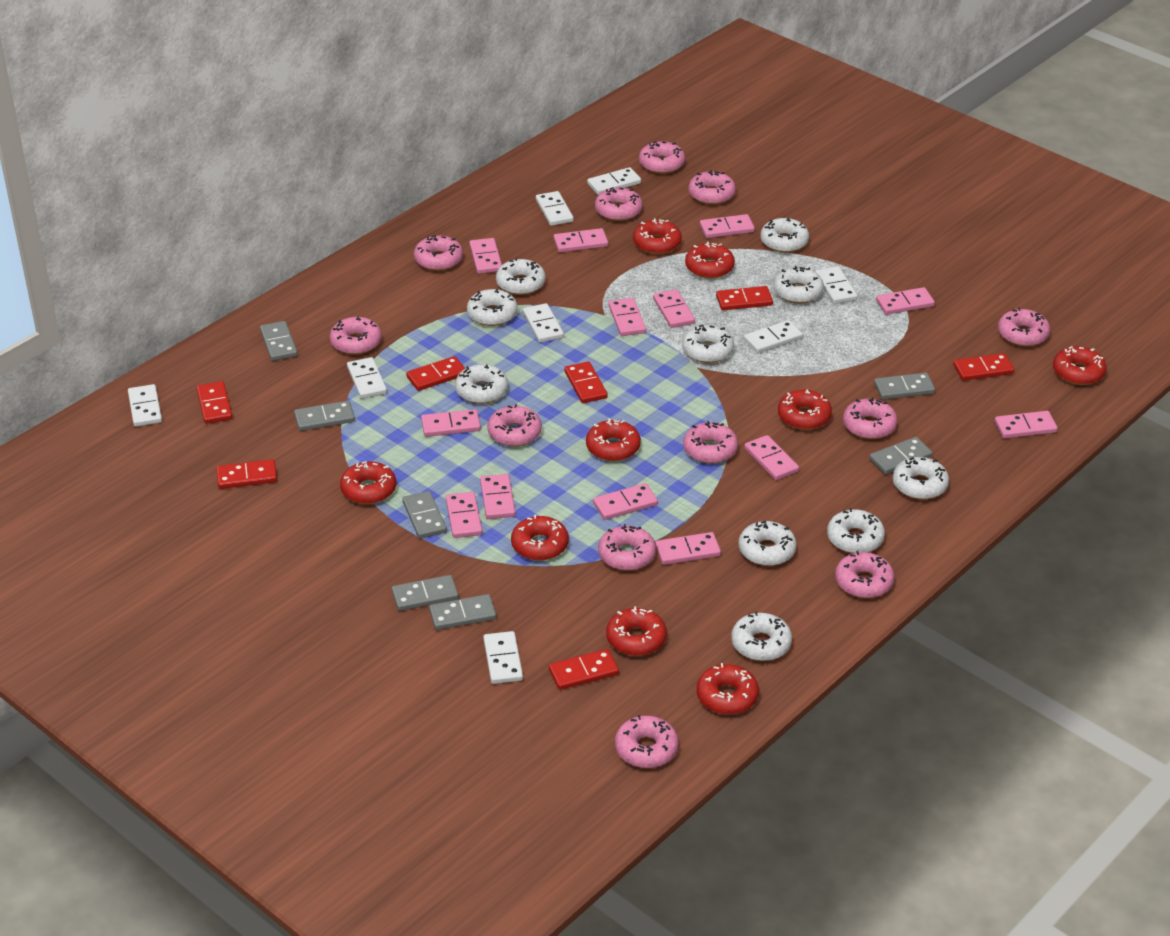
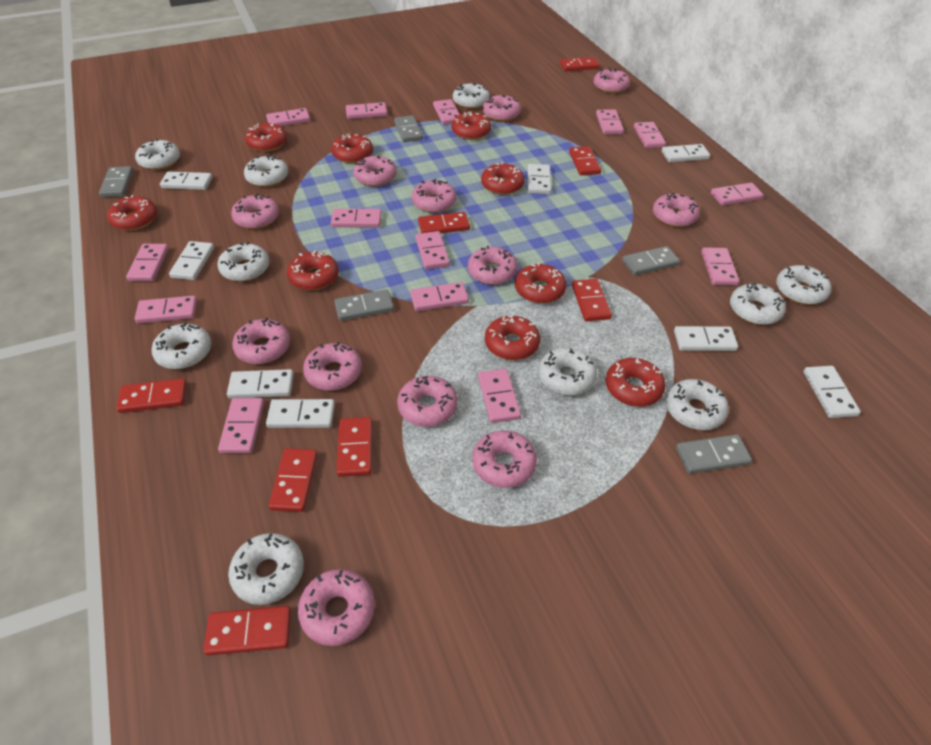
grey domino: [260,321,298,361] [294,401,355,431] [392,575,459,611] [402,491,447,539] [429,594,496,630] [869,437,932,474] [874,373,935,399] = 7 -> [99,166,133,197] [334,289,394,321] [394,115,423,142] [622,246,680,275] [676,434,752,474] = 5
pink domino: [421,409,481,437] [446,492,482,538] [469,238,502,274] [480,474,516,519] [554,228,608,252] [593,483,658,520] [608,298,646,336] [653,289,695,328] [655,532,721,565] [700,214,755,238] [744,435,799,480] [876,287,935,315] [995,411,1058,438] = 13 -> [126,244,169,281] [135,296,197,323] [218,398,264,453] [266,108,310,126] [331,209,382,227] [346,102,387,119] [410,282,469,311] [416,231,450,269] [433,99,460,125] [478,369,521,423] [596,109,624,134] [634,122,666,148] [701,247,739,285] [711,183,764,206] = 14
red domino: [196,381,232,424] [216,459,277,489] [406,356,466,391] [549,649,619,690] [564,362,608,403] [716,286,773,310] [953,353,1014,381] = 7 -> [116,378,187,413] [203,606,291,655] [269,448,317,512] [337,417,372,477] [418,212,470,233] [560,57,600,71] [569,146,601,175] [572,279,612,321] = 8

